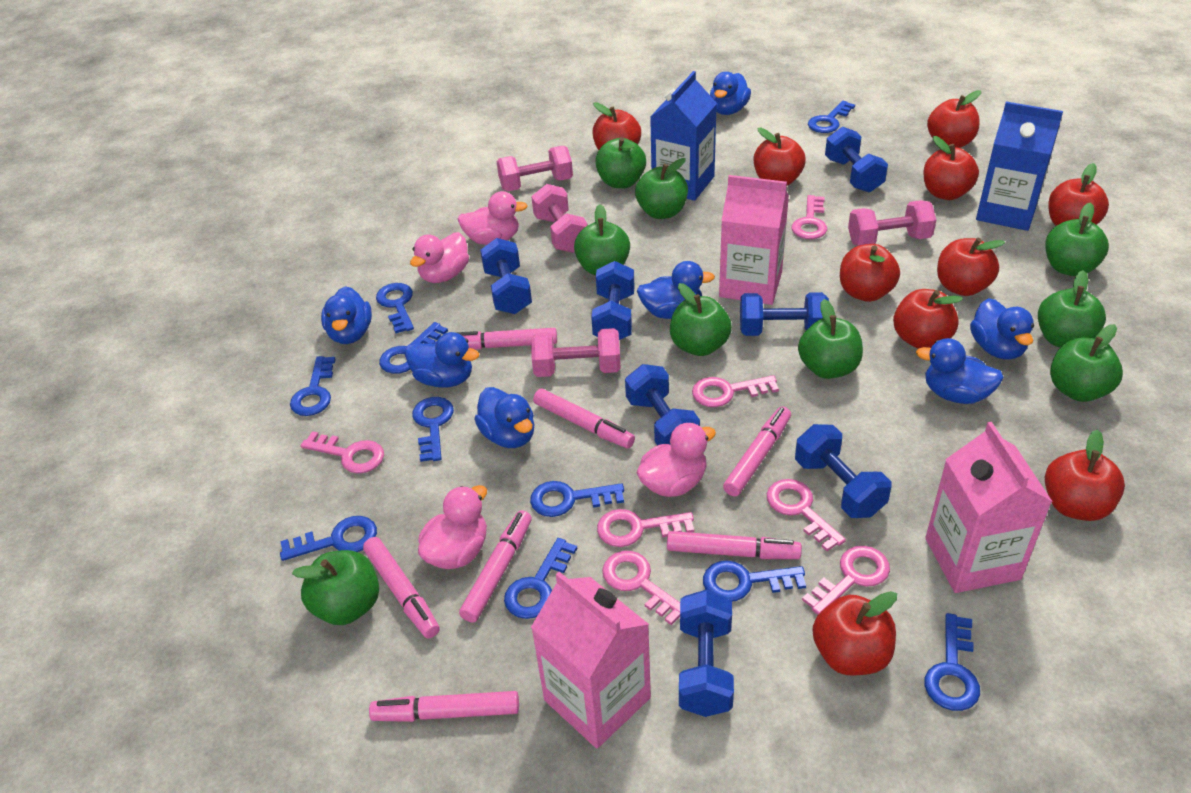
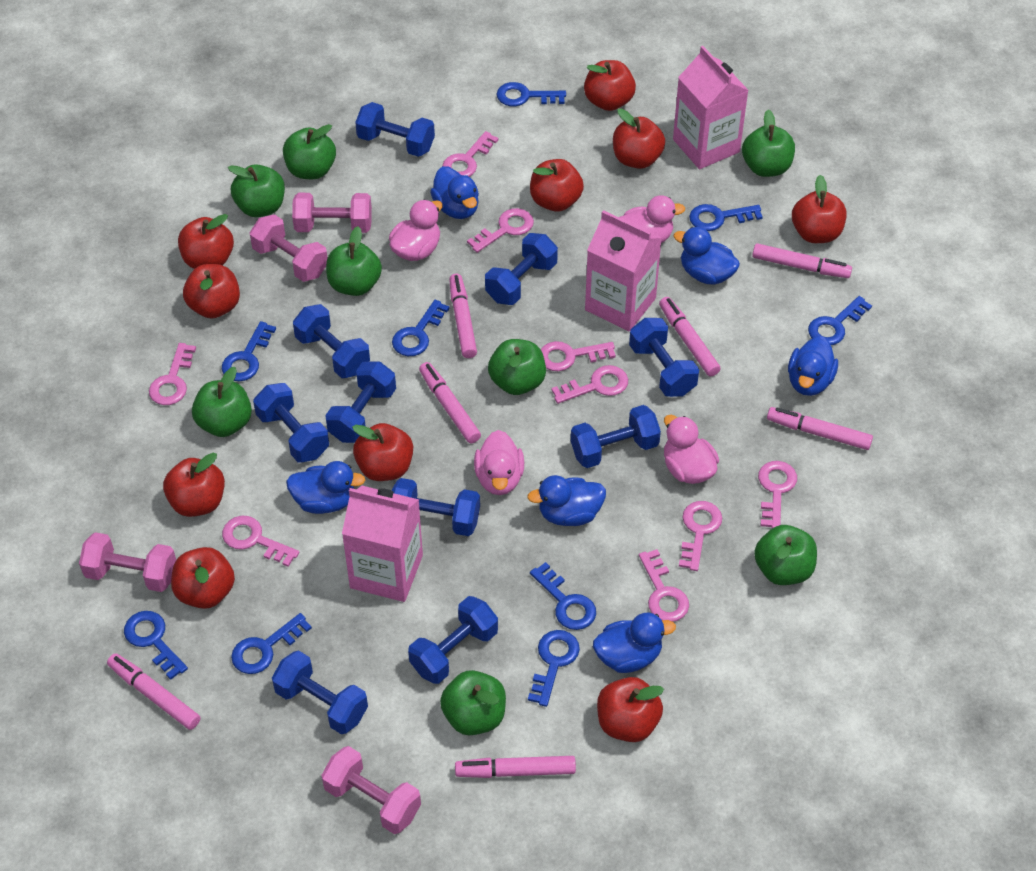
blue carton: [650,71,717,201] [976,102,1063,231] = 2 -> none = 0
blue duck: [321,286,372,344] [405,332,479,388] [474,387,535,448] [637,261,715,319] [710,72,751,115] [916,338,1004,404] [970,298,1034,360] = 7 -> [286,461,365,514] [430,166,479,219] [527,475,606,526] [593,612,676,673] [673,227,740,285] [788,336,838,396] = 6
blue dumbbell: [480,238,532,314] [591,261,634,340] [625,364,700,445] [679,590,734,717] [740,292,829,336] [795,424,891,518] [825,127,888,192] = 7 -> [253,383,329,462] [272,651,368,734] [293,304,370,378] [325,361,396,443] [355,102,435,157] [392,478,480,536] [408,596,498,684] [485,233,558,305] [571,405,661,468] [629,318,699,397] = 10
blue key: [280,516,377,561] [290,356,336,416] [376,283,414,333] [379,322,448,374] [412,397,454,462] [504,538,577,619] [530,481,624,517] [703,560,806,602] [808,101,855,133] [925,613,980,711] = 10 -> [124,611,188,680] [222,321,276,381] [231,613,312,674] [392,300,450,356] [496,82,566,106] [528,630,580,707] [530,562,596,630] [689,204,763,231] [808,296,872,345] = 9
green apple: [292,550,379,625] [574,204,630,275] [595,137,646,188] [635,158,688,219] [670,283,732,356] [798,299,863,379] [1038,270,1106,347] [1045,203,1109,276] [1050,324,1123,402] = 9 -> [192,367,252,437] [228,164,285,217] [283,124,336,179] [326,226,382,296] [440,670,506,735] [488,339,546,395] [742,110,795,177] [754,525,817,585] = 8
pink key: [301,431,384,473] [597,509,694,547] [602,551,680,625] [692,375,779,407] [767,479,846,551] [791,195,827,239] [802,546,890,615] = 7 -> [149,343,196,405] [222,516,299,567] [442,131,498,177] [467,208,534,253] [541,341,616,371] [552,365,628,404] [639,549,689,622] [679,501,722,571] [758,461,797,528] = 9

